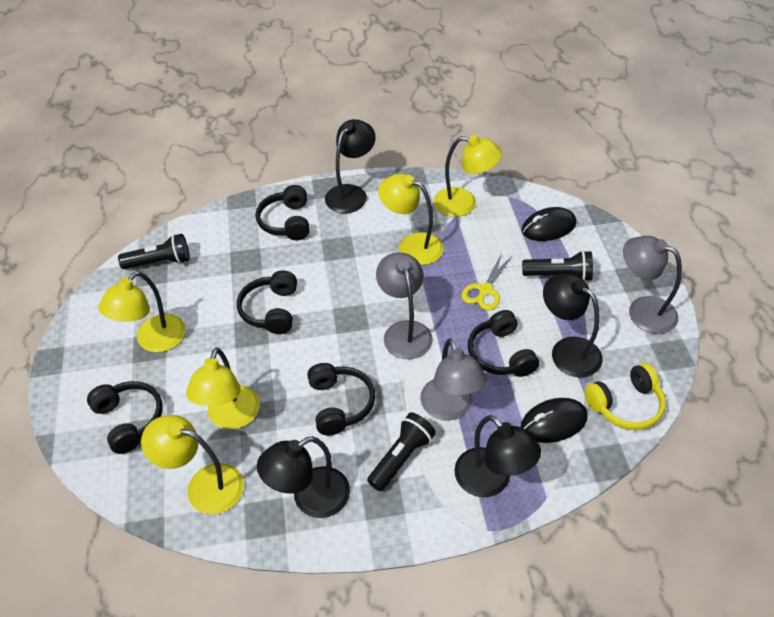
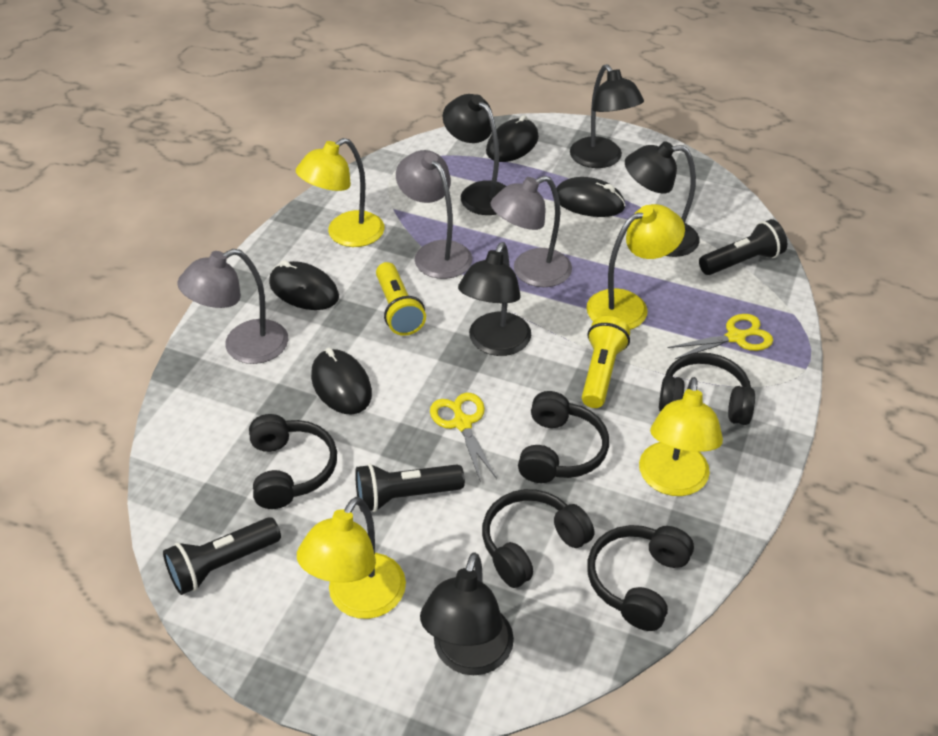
black lamp: [257,436,350,518] [325,119,376,213] [455,415,541,497] [543,274,603,377] = 4 -> [420,552,514,675] [442,94,506,215] [458,242,531,356] [570,64,644,168] [625,141,699,257] = 5
black mouse: [521,207,576,241] [521,398,588,443] = 2 -> [269,260,339,310] [311,348,372,415] [486,115,539,162] [556,177,626,217] = 4
yellow flashlight: none = 0 -> [376,262,426,336] [582,316,630,408] = 2
yellow headphones: [584,363,666,430] = 1 -> none = 0
yellow lamp: [98,271,186,352] [141,415,244,514] [186,347,260,429] [378,174,444,265] [434,135,502,217] = 5 -> [296,138,384,247] [297,497,406,619] [586,204,685,330] [639,377,723,496] = 4
yellow scissors: [462,253,512,310] = 1 -> [430,393,497,482] [668,314,773,359] = 2

